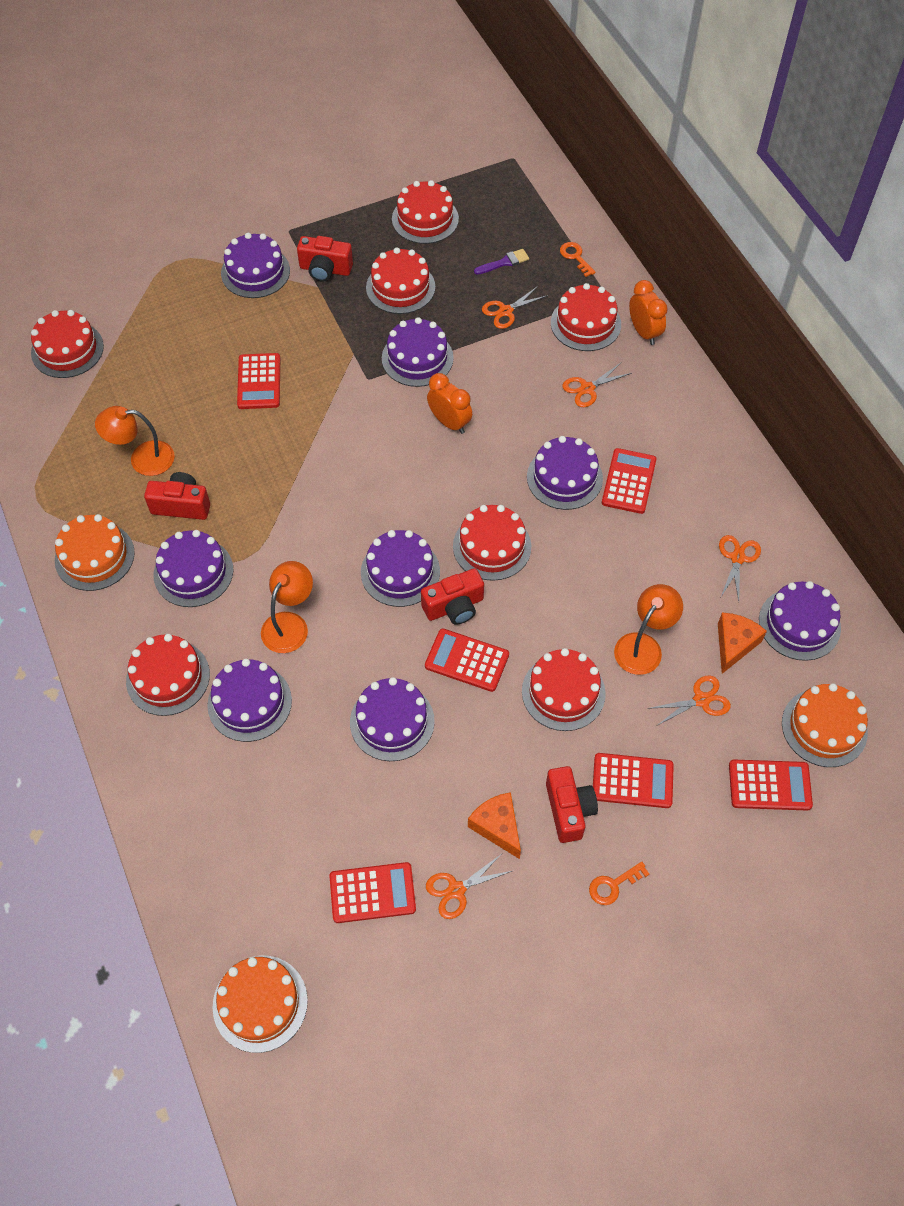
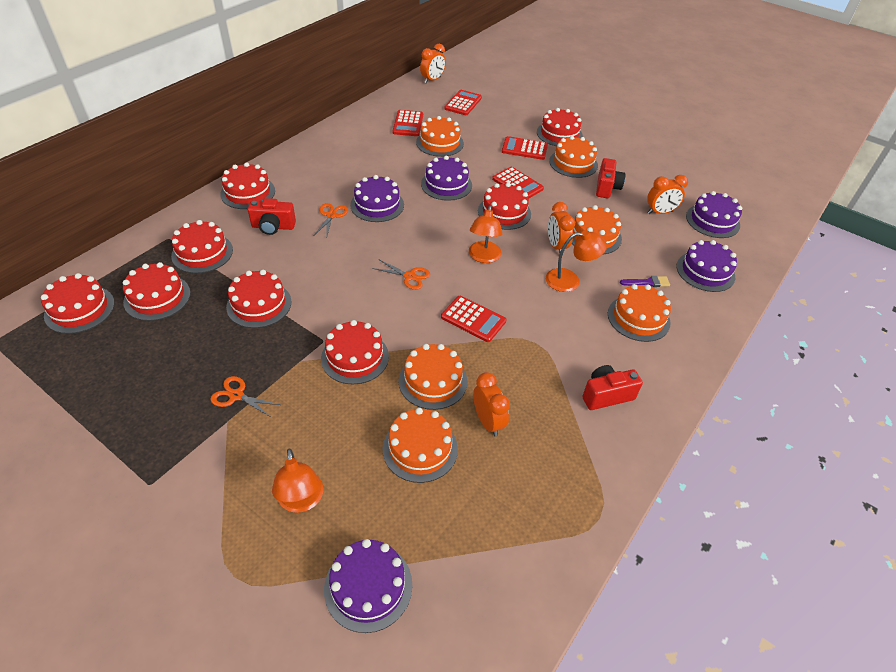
orange cake: [55,514,135,591] [212,956,308,1053] [782,683,868,767] = 3 -> [383,408,458,483] [398,344,467,410] [416,116,464,157] [549,136,598,178] [572,205,622,254] [608,284,671,342] = 6
orange cheese: [468,792,521,859] [718,613,767,674] = 2 -> none = 0
orange clock: [427,373,472,434] [629,280,668,345] = 2 -> [420,44,446,83] [473,372,510,437] [548,202,575,253] [647,175,688,214] = 4
orange key: [560,242,596,277] [589,862,649,905] = 2 -> none = 0
orange scissors: [426,854,512,919] [482,286,548,329] [562,363,631,407] [648,676,731,726] [719,535,761,601] = 5 -> [210,376,280,418] [314,203,348,238] [372,260,430,290] = 3
purple cake: [153,530,234,607] [207,659,292,742] [221,233,290,298] [350,677,435,761] [361,530,440,607] [382,317,454,387] [527,436,603,510] [759,581,841,661] = 8 -> [324,539,412,633] [350,175,404,222] [421,156,472,201] [676,240,737,292] [686,191,742,238] = 5
red cake: [31,310,104,378] [126,634,210,716] [366,248,435,314] [392,180,459,244] [453,505,531,581] [522,648,606,731] [551,283,621,351] = 7 -> [41,273,115,334] [123,262,191,321] [171,220,233,273] [220,162,275,209] [226,270,291,328] [321,320,389,384] [478,183,531,230] [537,108,583,146] = 8
red calculator: [237,353,280,409] [330,862,416,923] [425,629,509,692] [593,753,674,808] [602,448,656,514] [729,760,813,811] = 6 -> [393,110,423,136] [441,296,506,342] [444,90,482,115] [492,167,544,198] [502,136,548,160] = 5
red camera: [144,472,210,520] [297,236,353,282] [421,568,484,625] [546,766,598,843] = 4 -> [248,198,296,235] [582,365,643,410] [596,158,626,198] = 3

